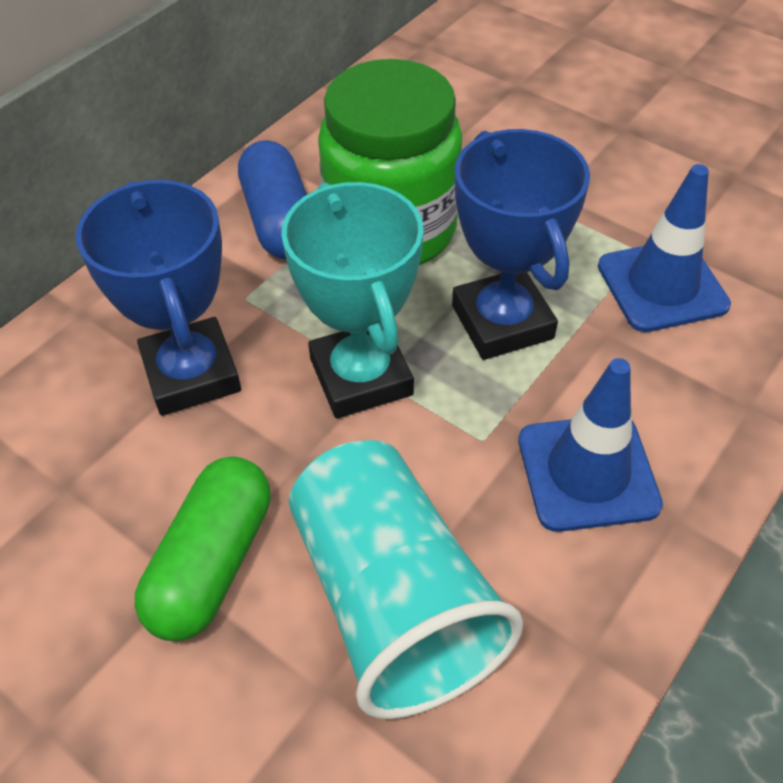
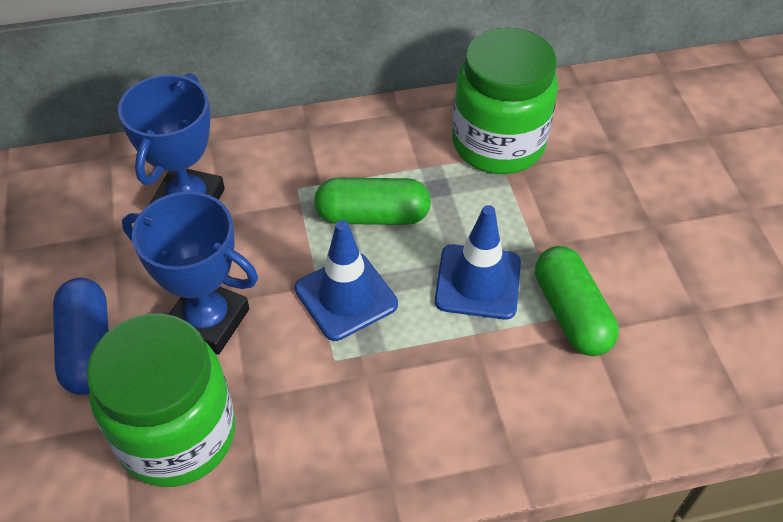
green capsule: [135,457,271,641] = 1 -> [314,178,431,225] [535,246,619,356] = 2
green jar: [318,59,462,265] = 1 -> [87,313,236,487] [452,27,558,174] = 2
turquoise cup: [289,440,523,719] = 1 -> none = 0
turquoise trophy: [281,182,424,419] = 1 -> none = 0

